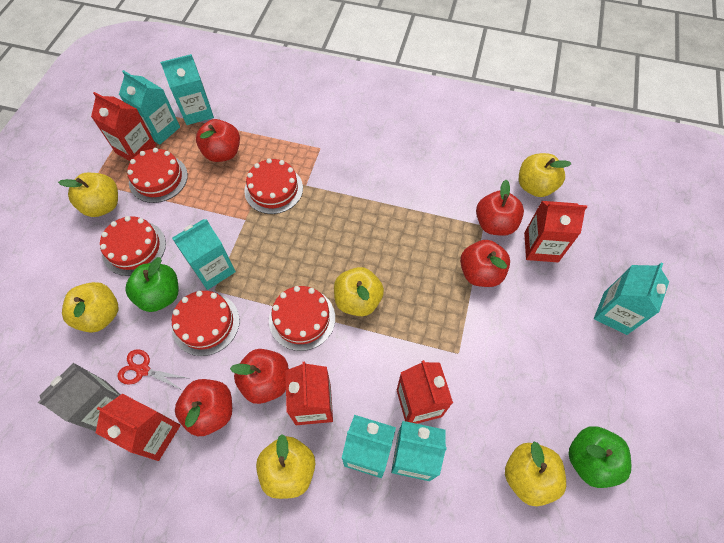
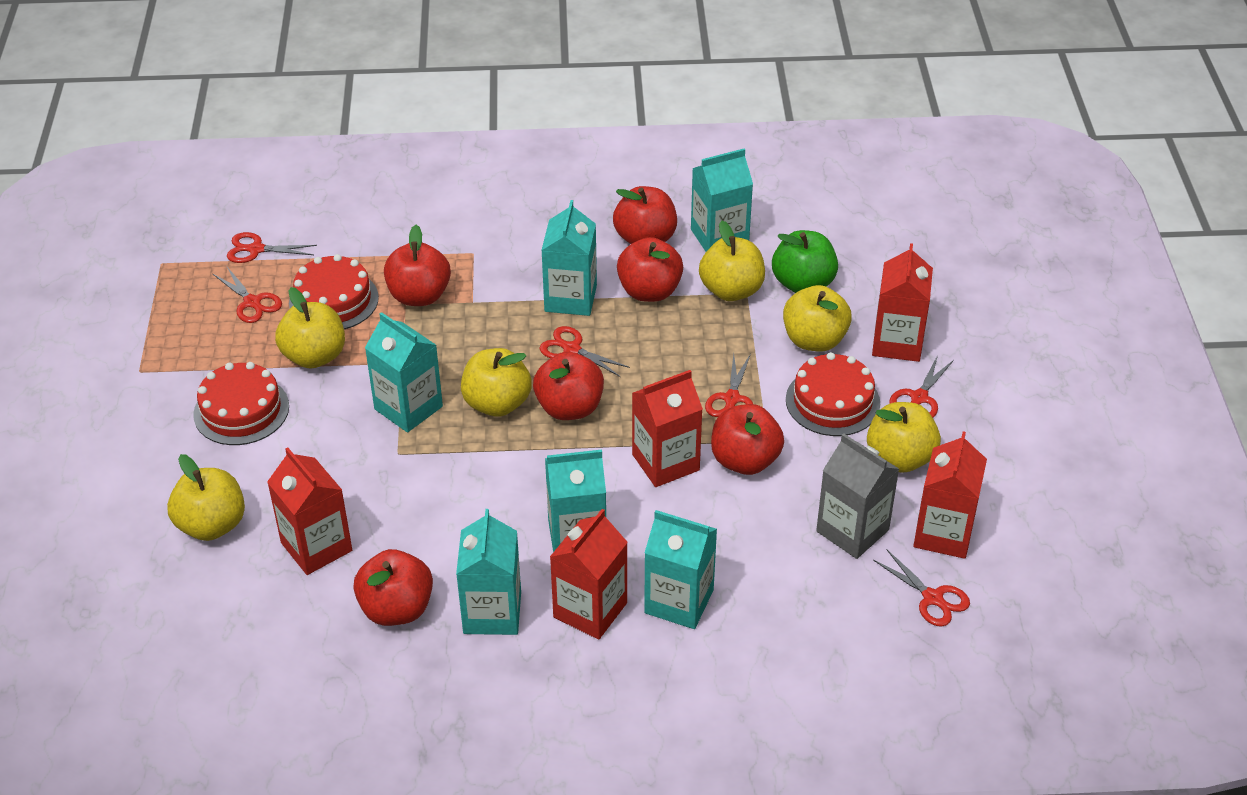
green apple: [125,257,179,312] [568,426,631,488] = 2 -> [772,230,838,293] = 1
red apple: [175,379,232,436] [196,119,240,162] [230,349,289,404] [460,240,510,287] [476,180,524,236] = 5 -> [353,549,433,626] [384,225,451,306] [533,352,604,420] [613,186,677,244] [617,237,683,302] [711,404,784,475] = 6
red cake: [100,216,166,276] [127,148,188,203] [172,291,240,356] [244,158,303,214] [269,286,335,351] = 5 -> [193,362,289,445] [289,254,379,329] [786,352,880,436] = 3
red scissors: [118,349,187,390] = 1 -> [213,267,282,323] [227,232,317,263] [539,326,630,377] [705,354,753,417] [873,549,970,627] [889,355,954,418] = 6

